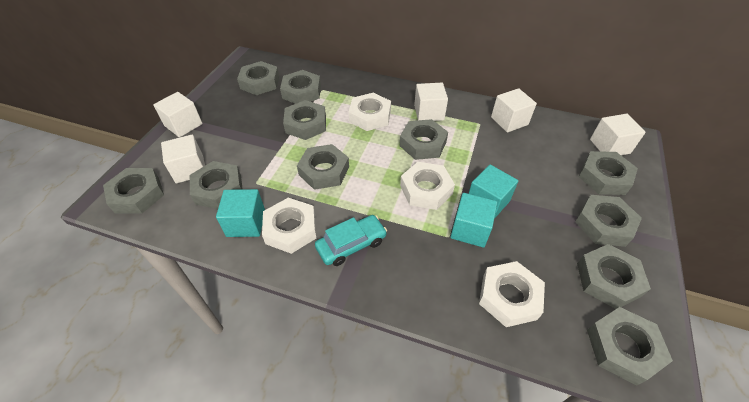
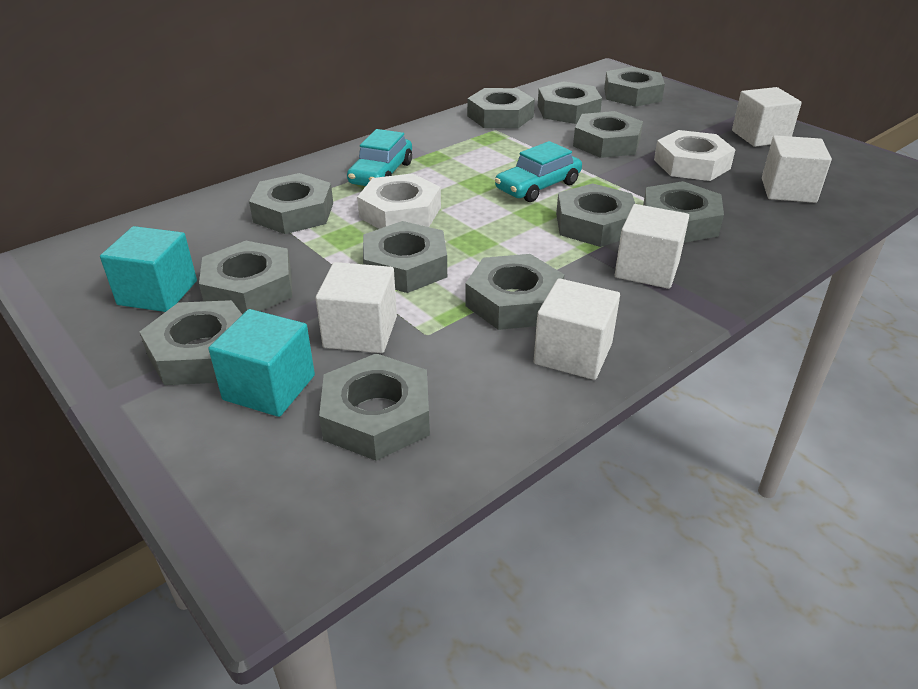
grey nut: [103,168,164,214] [190,161,242,209] [237,61,279,95] [280,70,321,104] [283,100,326,140] [297,144,349,190] [400,119,448,160] [575,195,642,247] [577,244,651,309] [579,151,638,195] [587,307,673,386] = 11 -> [140,300,242,385] [199,241,292,315] [249,173,333,234] [319,353,430,461] [363,221,447,293] [465,254,565,330] [467,88,535,129] [538,81,602,124] [556,183,635,247] [573,111,643,158] [604,67,665,107] [643,181,724,243] = 12
turquoise car: [315,215,387,266] = 1 -> [347,129,412,186] [495,141,582,202] = 2
turquoise cube: [216,189,265,237] [450,193,497,248] [469,165,518,219] = 3 -> [100,226,197,312] [208,309,315,417] = 2
white nut: [262,198,317,254] [349,93,391,131] [400,162,455,210] [479,261,545,327] = 4 -> [357,173,441,229] [654,130,736,181] = 2

